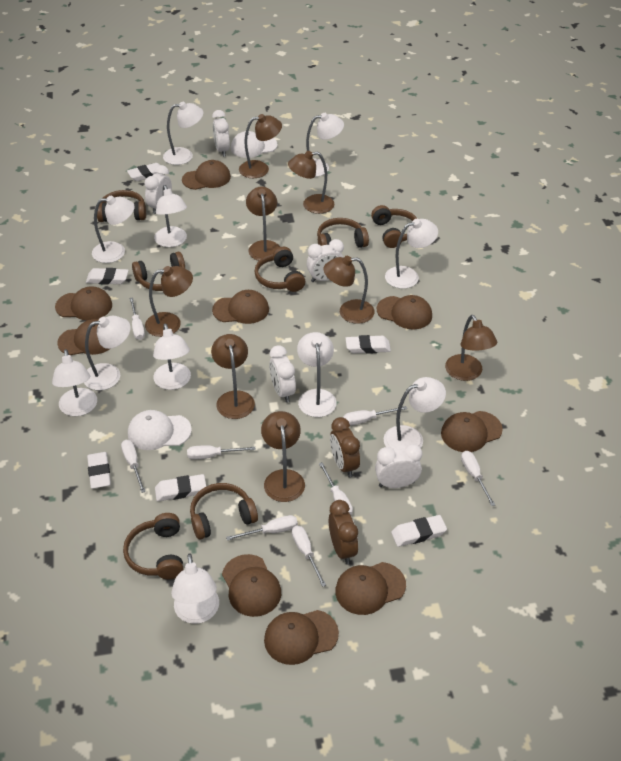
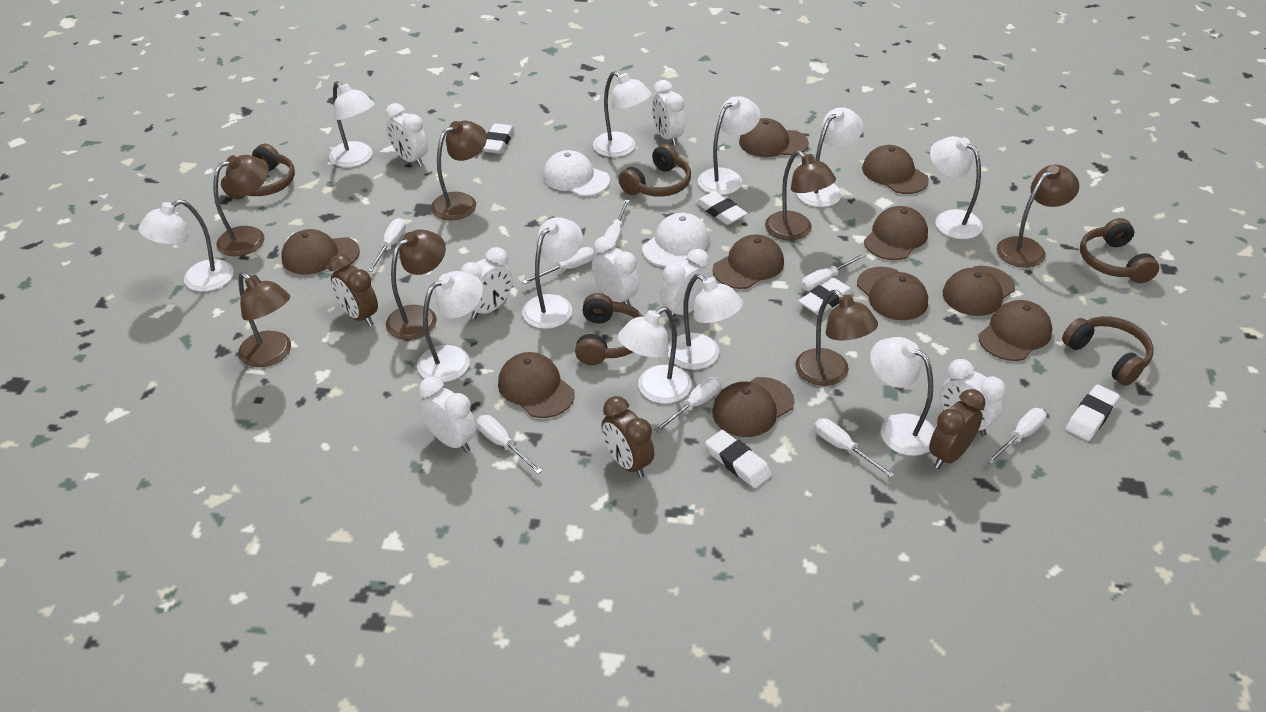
brown cap: [55,286,112,320] [57,319,109,355] [182,160,231,190] [212,290,269,324] [222,554,281,617] [264,610,339,665] [335,562,406,615] [377,295,432,329] [441,411,503,452] = 9 -> [281,229,360,275] [498,352,575,418] [712,377,794,437] [713,235,784,289] [739,118,809,157] [857,267,928,320] [862,145,929,194] [864,206,928,260] [943,266,1015,316] [978,300,1052,361] = 10
brown clock: [329,500,359,564] [330,417,360,478] = 2 -> [328,254,378,326] [602,396,654,478] [929,389,986,469] = 3
brown headphones: [97,190,146,222] [123,513,183,580] [132,252,185,291] [190,483,258,540] [254,247,305,292] [317,218,369,248] [371,205,417,248] = 7 -> [221,144,295,200] [575,293,644,365] [618,144,691,197] [1062,316,1154,386] [1080,218,1159,283] = 5
brown lamp: [145,266,193,337] [211,334,255,419] [239,114,282,178] [246,187,280,261] [261,411,305,502] [288,151,334,214] [323,256,375,324] [445,315,497,381] = 8 -> [213,155,269,256] [238,272,291,367] [386,229,446,340] [431,121,487,220] [765,150,836,241] [795,290,878,386] [997,165,1079,268] = 7
white clock: [144,165,172,214] [212,110,230,157] [269,345,296,403] [307,239,344,282] [375,444,422,488] = 5 -> [385,103,428,167] [419,377,477,453] [460,247,513,319] [592,236,639,306] [652,80,685,146] [660,249,711,319] [939,359,1006,436] = 7
white eraser: [86,268,129,285] [87,452,111,489] [127,163,162,181] [155,474,206,501] [345,335,391,354] [391,515,447,547] = 6 -> [482,123,514,154] [695,191,747,225] [705,430,772,488] [798,278,854,315] [1066,384,1120,441] = 5

